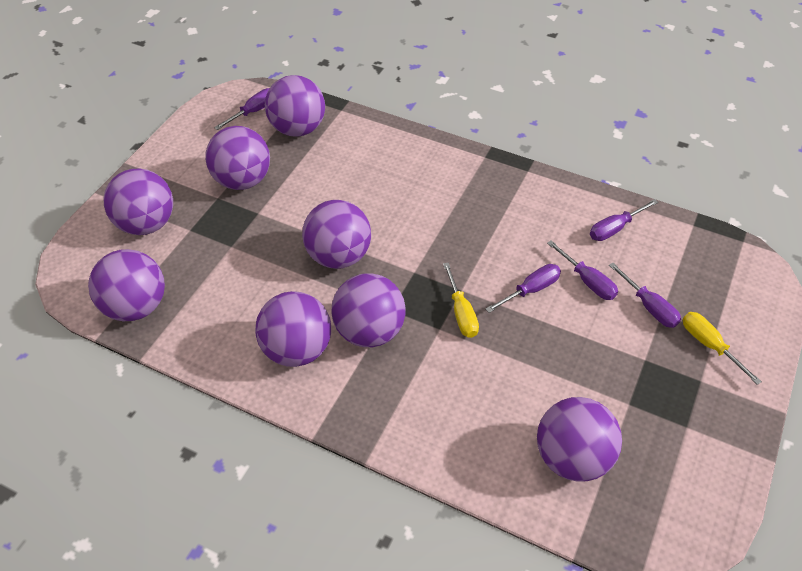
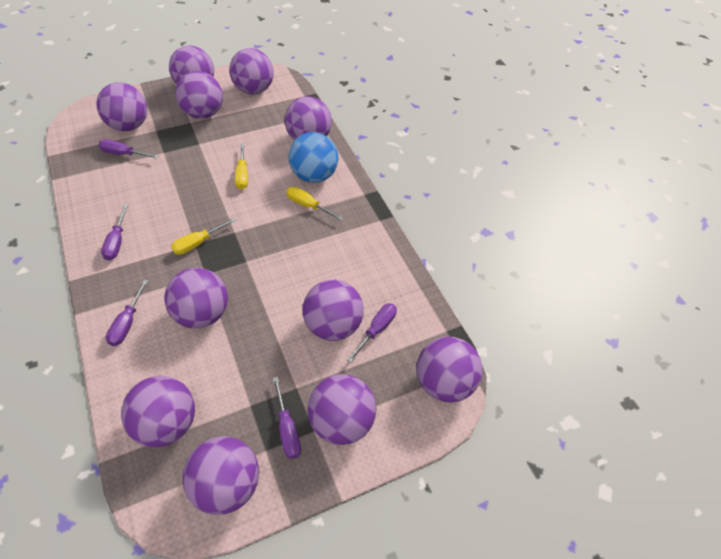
blue ball: none = 0 -> [289,132,338,183] = 1
purple ball: [88,249,165,321] [103,169,173,235] [205,126,270,190] [255,291,331,367] [265,75,325,137] [302,200,371,269] [331,273,406,347] [537,397,622,482] = 8 -> [96,82,147,131] [121,376,195,448] [164,268,228,329] [169,45,214,84] [175,71,223,119] [183,436,259,515] [229,48,274,94] [285,96,332,140] [302,280,364,341] [308,374,376,445] [417,337,483,403] = 11
yellow screwdriver: [443,263,479,338] [683,312,762,385] = 2 -> [171,218,237,255] [235,143,248,190] [286,186,343,220] = 3

